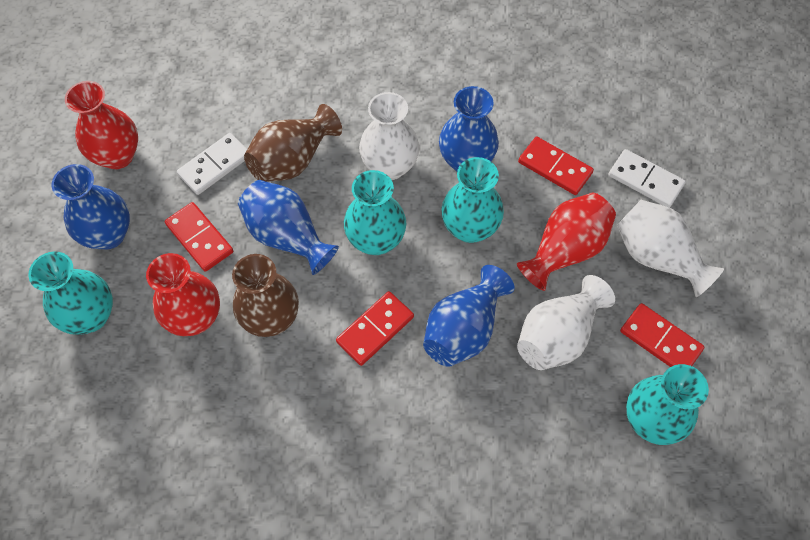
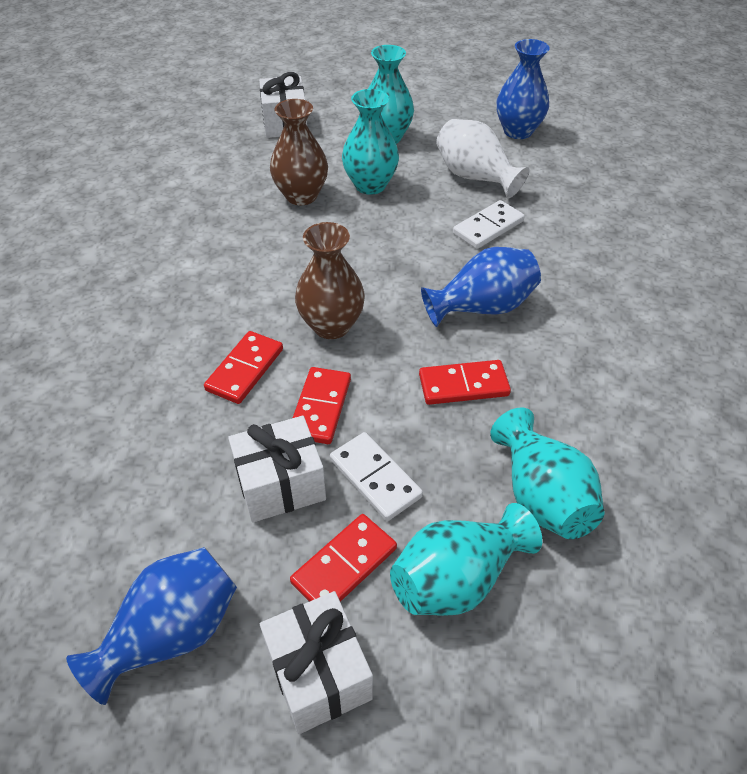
blue vase: [52,164,130,250] [238,180,339,275] [423,265,514,367] [439,86,499,171] = 4 -> [66,547,237,705] [421,247,541,327] [496,39,550,139] = 3
red vase: [65,81,138,169] [146,253,220,336] [517,192,616,291] = 3 -> none = 0
white gift: none = 0 -> [228,416,326,523] [259,72,307,138] [260,591,373,734] = 3
white vase: [359,92,419,180] [517,275,615,370] [617,200,724,297] = 3 -> [436,119,530,198] = 1

